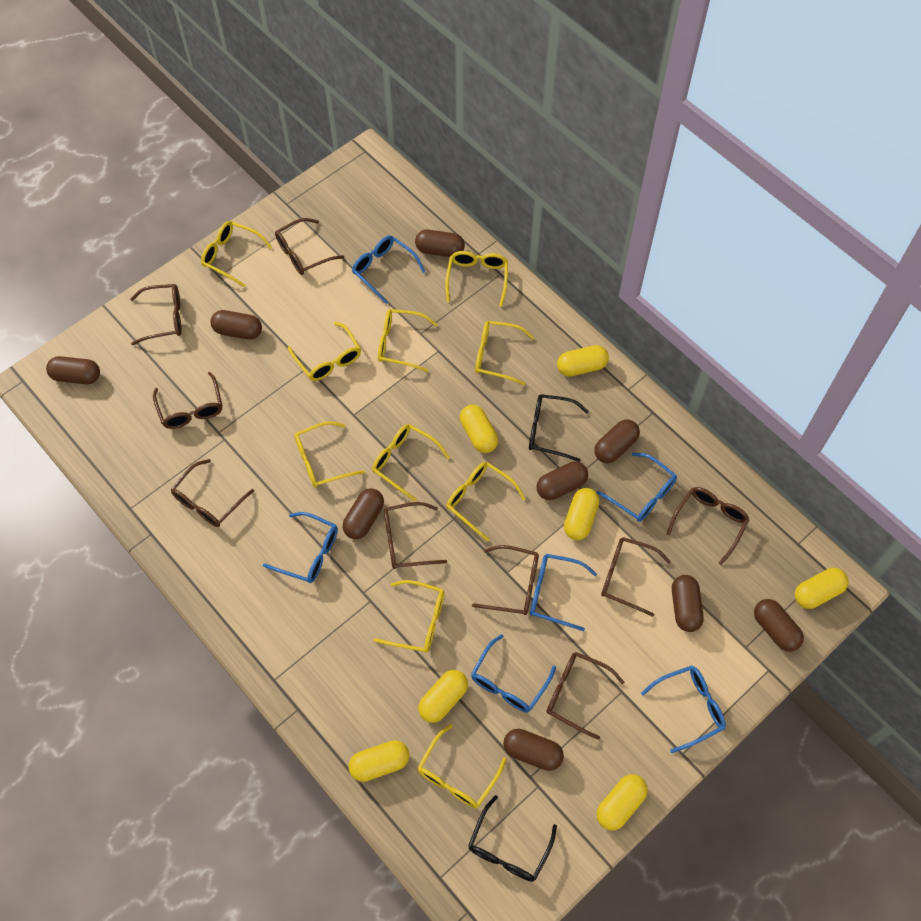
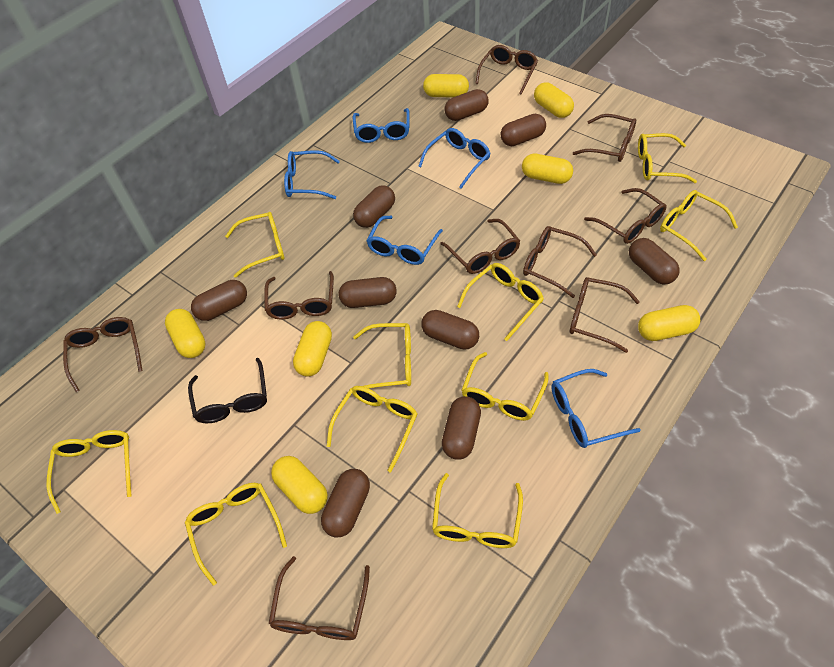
black glasses: [468,795,557,882] [529,394,589,462] = 2 -> [188,358,267,423] = 1
blue glasses: [263,512,338,583] [352,236,425,304] [471,634,556,712] [530,554,597,631] [596,453,677,522] [641,665,726,753] = 6 -> [284,150,340,199] [353,108,410,143] [366,216,443,265] [418,128,491,189] [552,369,641,448] = 5

